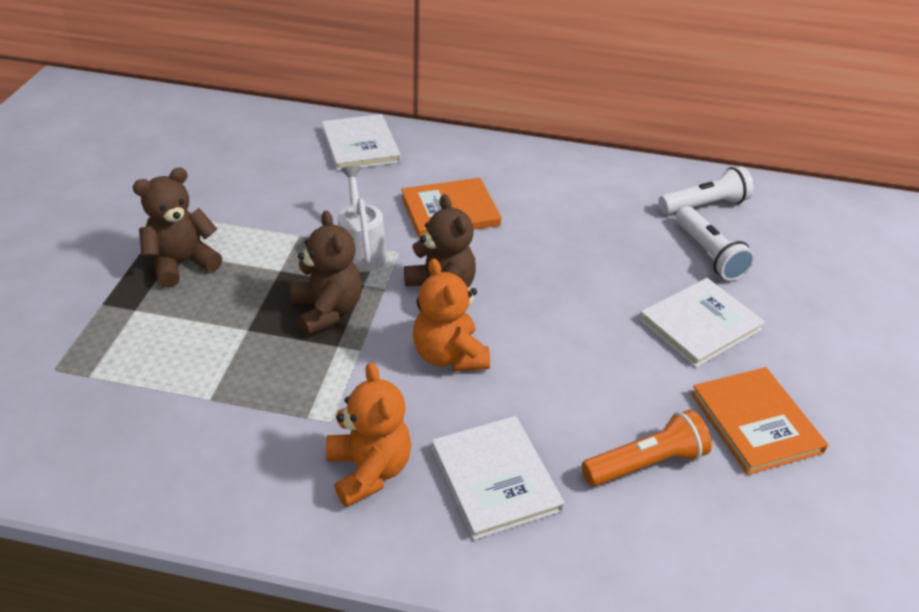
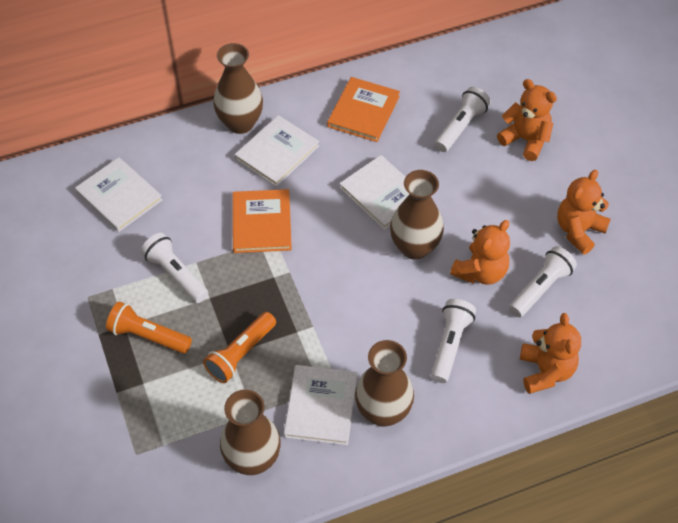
brown teddy bear: [133,167,222,288] [291,211,362,336] [404,194,476,312] = 3 -> none = 0
brown vase: none = 0 -> [213,43,263,134] [220,390,281,475] [355,340,414,427] [390,170,444,260] = 4
orange flashlight: [582,409,712,486] = 1 -> [106,301,192,354] [203,312,276,383] = 2
orange teddy bear: [326,362,411,507] [413,258,490,371] = 2 -> [450,220,510,285] [497,79,557,161] [520,313,581,394] [557,170,611,255] = 4
white book: [321,114,401,171] [431,416,565,540] [639,278,765,368] = 3 -> [75,157,162,232] [235,115,319,187] [284,365,357,445] [339,155,409,230] = 4
white flashlight: [658,166,754,214] [676,206,755,281] = 2 -> [141,233,208,303] [431,299,476,383] [435,87,491,152] [509,246,577,317] = 4
white watering can: [338,166,387,272] = 1 -> none = 0

